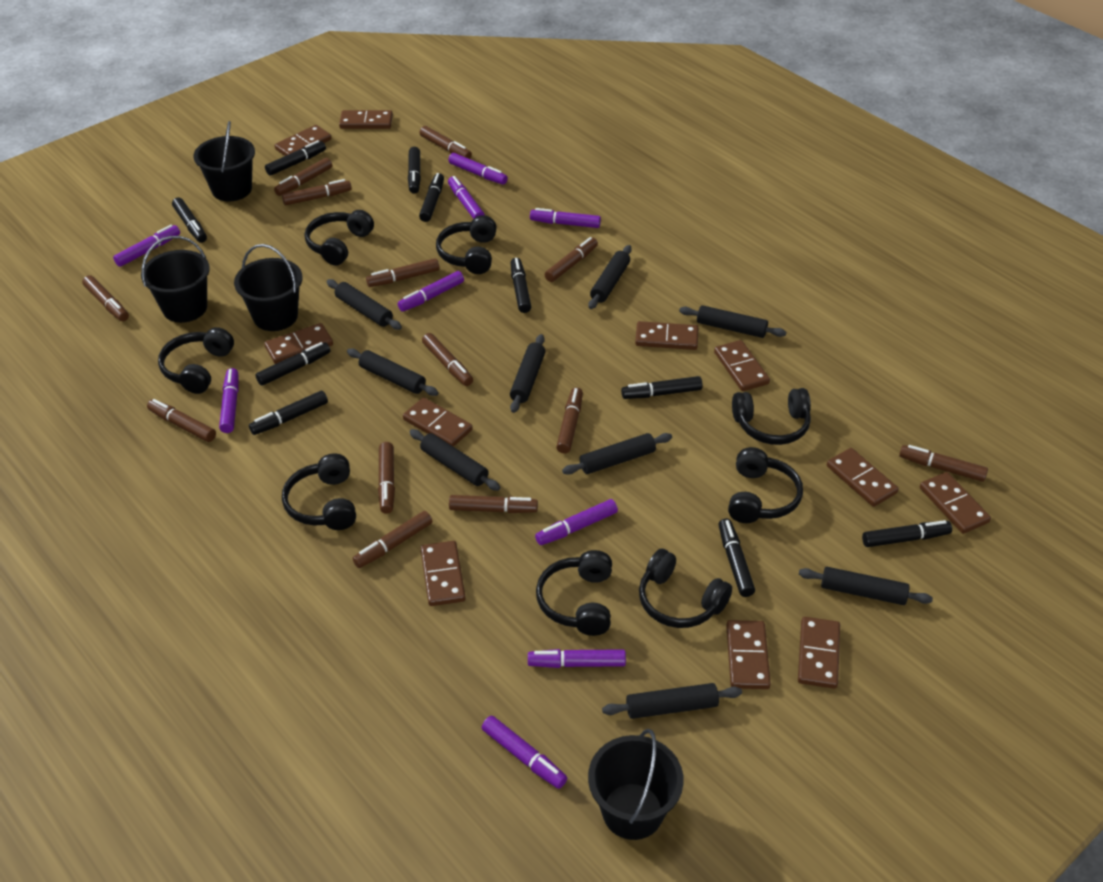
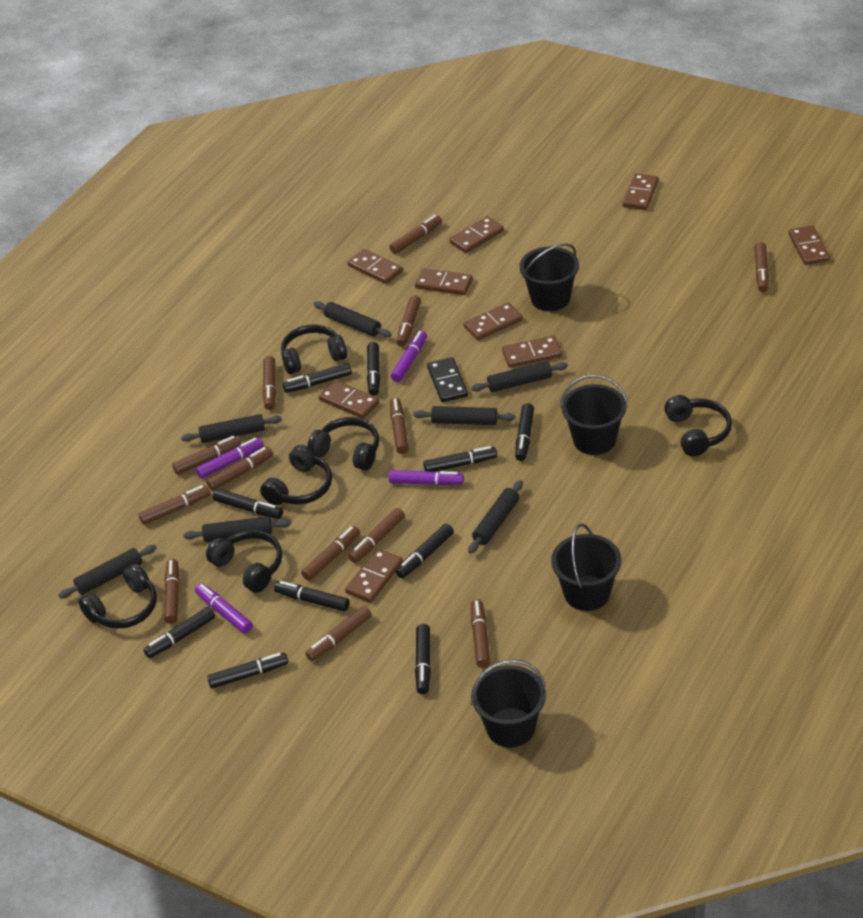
black domino: none = 0 -> [427,357,468,402] = 1
black headphones: [158,327,234,394] [282,453,356,530] [305,210,374,266] [436,215,497,274] [536,550,612,636] [639,549,732,628] [728,447,803,523] [732,388,811,445] = 8 -> [79,563,157,629] [206,530,282,593] [260,445,332,505] [281,325,347,374] [307,417,379,471] [664,395,732,456] = 6
black rolling pin: [327,279,402,330] [347,349,438,396] [410,429,500,491] [510,334,545,413] [562,433,672,475] [588,245,632,309] [602,683,742,719] [679,305,786,338] [799,567,933,605] = 9 -> [58,545,157,599] [181,414,282,443] [183,516,291,542] [314,301,392,337] [413,406,515,425] [468,480,523,554] [471,361,568,392] = 7
brown domino: [264,323,333,364] [275,125,331,156] [339,110,393,129] [403,397,473,447] [420,541,466,606] [635,321,698,350] [714,340,770,391] [726,620,771,689] [798,617,840,689] [827,448,898,507] [920,472,991,534] = 11 -> [319,380,379,419] [345,549,403,603] [347,249,403,284] [415,268,473,295] [450,216,504,253] [464,302,523,340] [502,336,562,368] [623,173,659,210] [789,225,830,265] = 9
purple marker: [113,225,180,267] [219,368,239,433] [398,271,464,312] [448,153,508,185] [448,176,485,219] [482,716,567,789] [528,649,626,668] [530,208,601,228] [535,499,618,545] = 9 -> [195,583,253,634] [196,438,264,479] [389,470,464,486] [391,331,427,382] = 4

